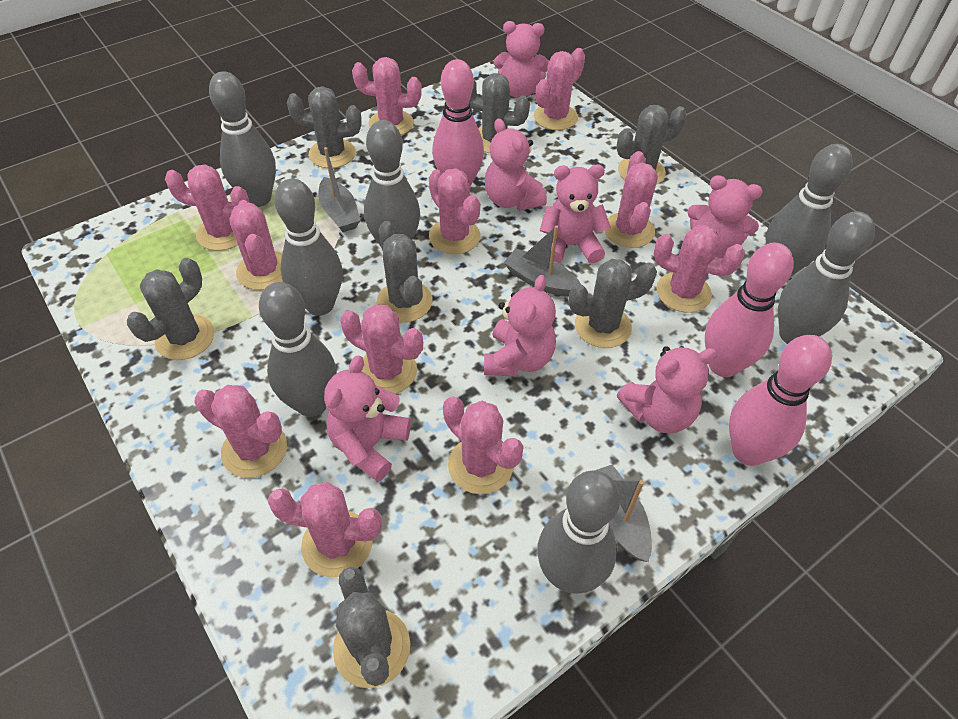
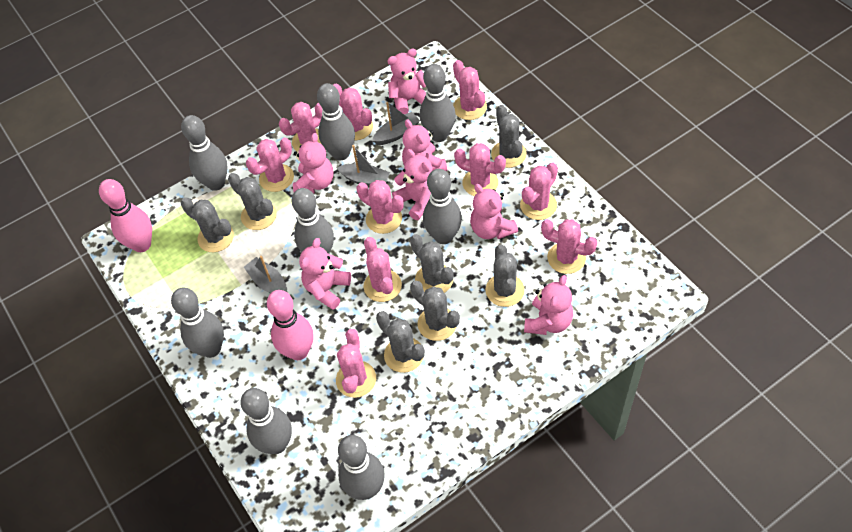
grey bowling pin: [209,72,276,207] [259,282,337,417] [274,179,343,316] [364,120,420,246] [537,470,620,594] [766,144,853,277] [778,211,875,344] = 7 -> [171,287,224,358] [181,115,228,191] [240,388,292,454] [291,188,334,254] [317,83,355,160] [338,435,385,500] [420,64,456,142] [423,169,462,244] = 8
pink bowling pin: [432,59,484,187] [705,243,794,377] [729,335,832,466] = 3 -> [99,179,152,252] [267,290,313,360] = 2
pink cactus: [165,164,249,251] [194,385,287,478] [230,200,283,290] [268,482,382,577] [340,304,423,394] [352,57,422,135] [429,168,481,254] [443,396,524,494] [534,48,585,130] [604,151,658,248] [654,225,745,313] = 11 -> [246,138,294,192] [279,102,322,152] [333,84,373,140] [336,329,376,398] [357,180,404,234] [364,237,402,302] [453,60,487,120] [454,143,506,196] [520,163,558,220] [541,219,598,274] = 10

